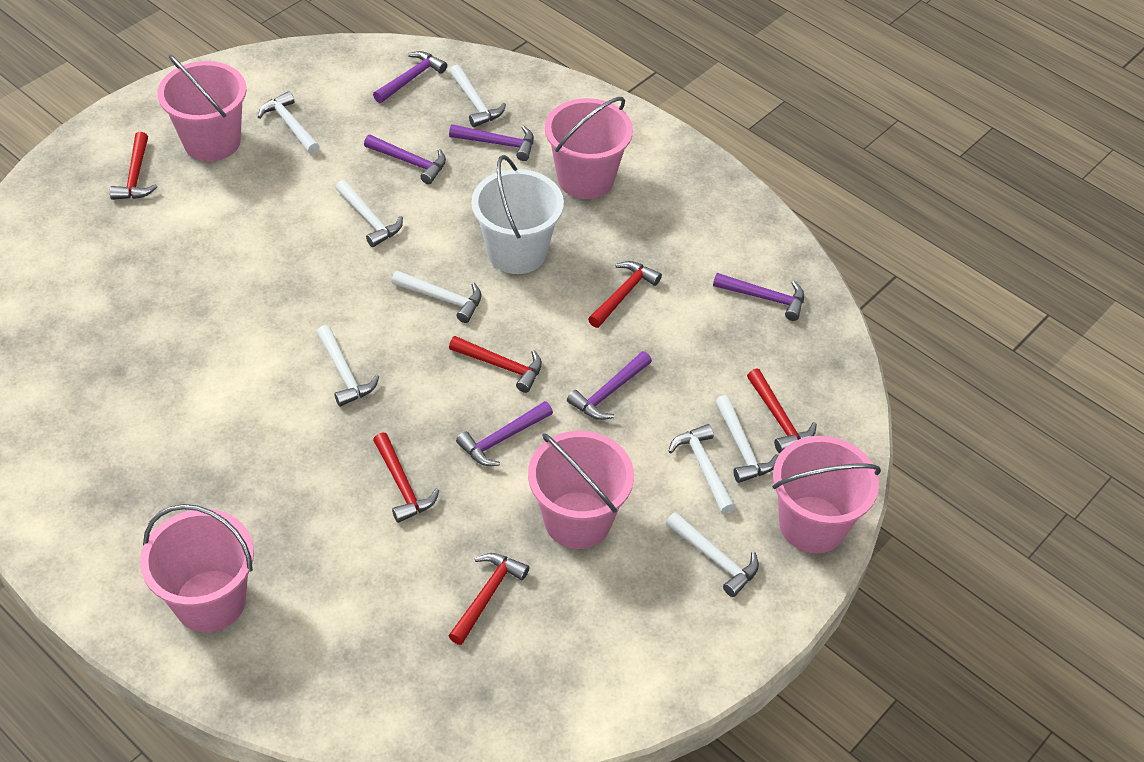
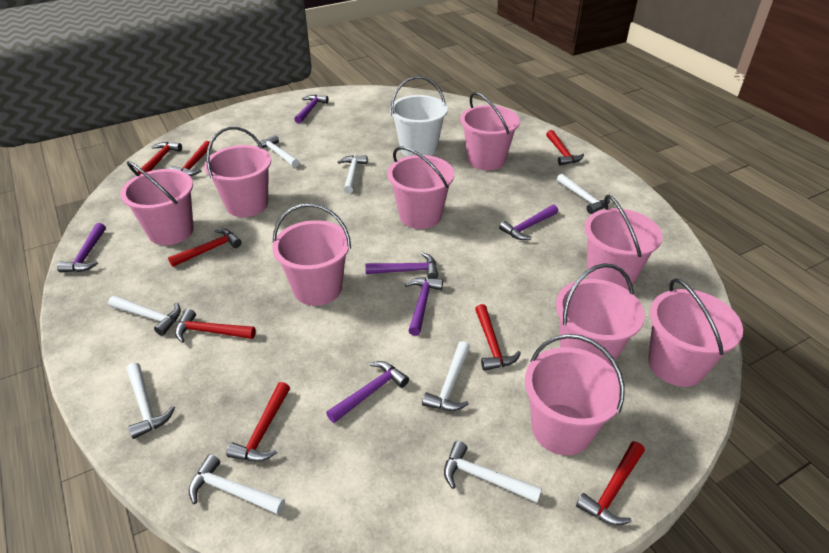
pink bucket: [140,504,254,632] [157,54,246,162] [528,431,634,549] [545,97,633,199] [772,436,881,553] = 5 -> [120,161,194,245] [204,127,271,217] [272,203,351,306] [387,146,454,229] [460,92,520,171] [525,334,625,455] [556,263,645,366] [585,195,662,289] [648,278,743,387] = 9
red hammer: [110,132,157,200] [373,433,439,523] [448,553,529,645] [449,336,542,393] [588,261,662,328] [747,368,817,453] = 6 -> [138,142,182,174] [168,229,242,267] [170,141,212,176] [175,309,256,343] [226,382,290,462] [475,304,521,371] [546,130,584,166] [576,441,645,526] = 8

